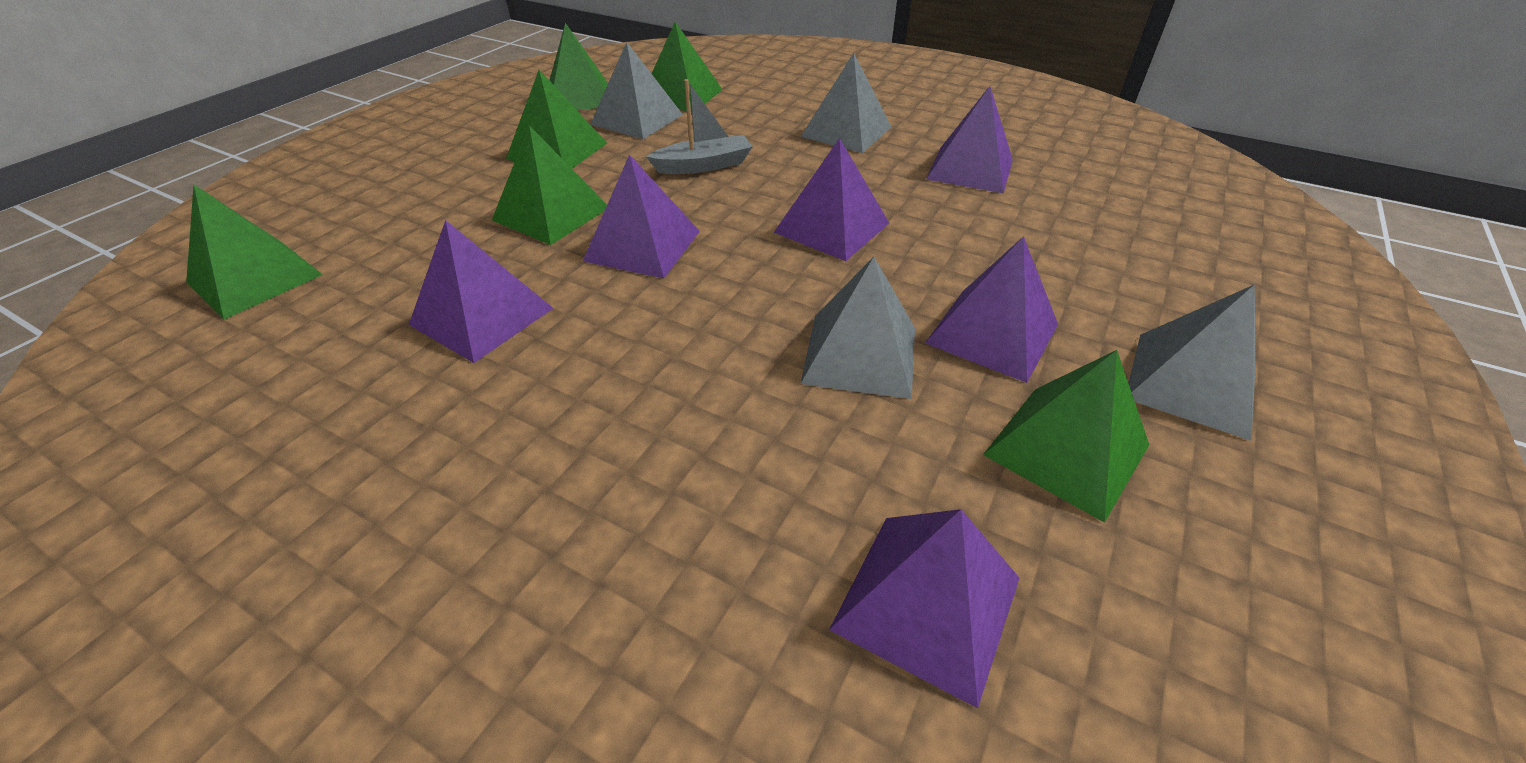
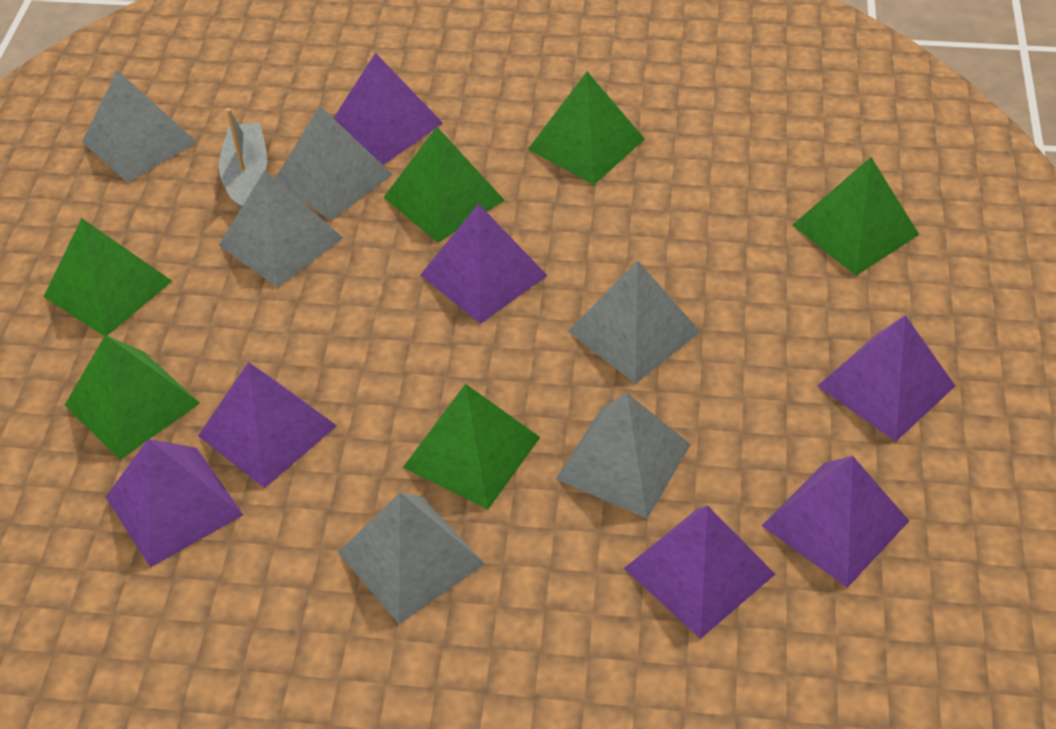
grey pyramid: [590,42,683,139] [800,257,915,399] [801,53,891,153] [1128,284,1255,441] = 4 -> [82,70,197,183] [219,170,343,287] [275,106,393,221] [338,492,485,624] [556,393,691,519] [568,260,700,384] = 6
purple pyramid: [409,220,553,363] [583,154,700,278] [774,138,889,261] [829,509,1019,708] [925,236,1058,383] [926,86,1013,193] = 6 -> [106,439,243,568] [198,362,337,488] [333,53,443,165] [420,203,548,324] [624,506,775,639] [762,456,909,588] [818,315,955,441] = 7

